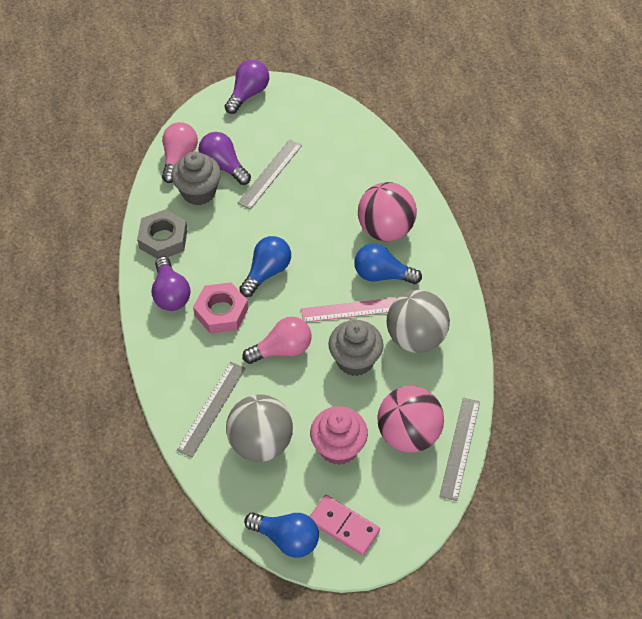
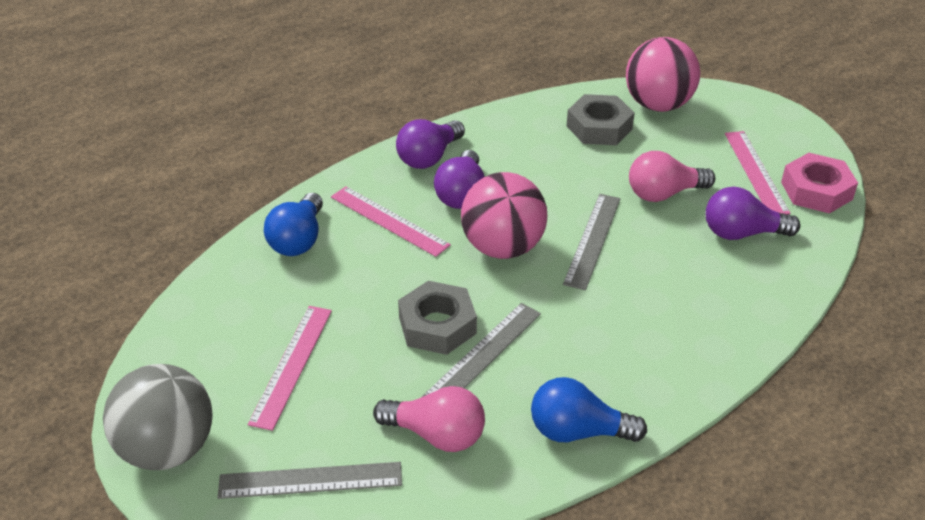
blue light bulb: [239,236,291,297] [244,512,319,558] [354,244,422,284] = 3 -> [264,193,323,256] [531,377,647,442] = 2
grey ball: [226,394,293,462] [387,290,450,353] = 2 -> [103,364,213,470] = 1
grey cupcake: [171,151,221,205] [328,320,384,376] = 2 -> none = 0
grey nut: [137,209,187,259] = 1 -> [398,281,477,355] [567,94,635,145] = 2
pink cupcake: [310,406,368,465] = 1 -> none = 0
pink domino: [309,495,380,555] = 1 -> none = 0
pink ruler: [301,297,398,322] = 1 -> [248,306,332,431] [331,186,451,257] [725,131,791,215] = 3

